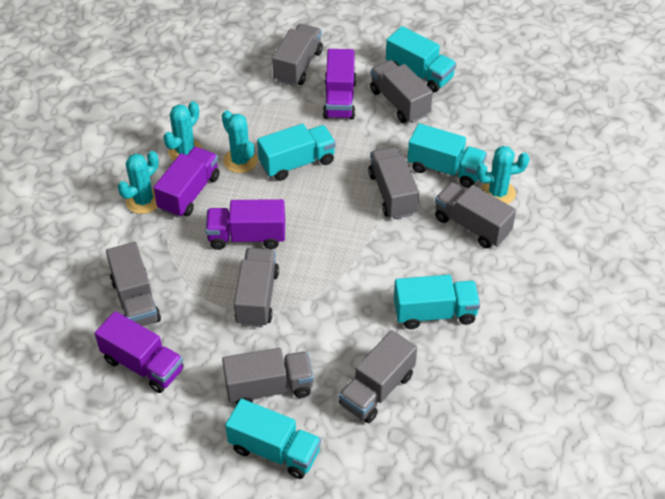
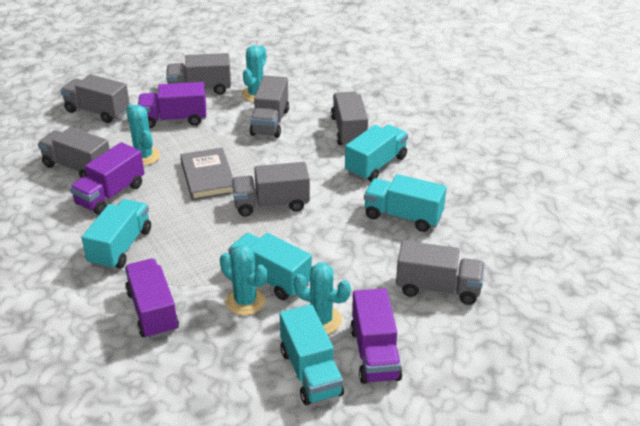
grey book: none = 0 -> [180,148,233,200] = 1
grey truck: [106,242,161,326] [222,348,314,405] [234,248,279,327] [272,24,323,86] [339,330,417,423] [368,147,419,219] [370,60,433,123] [435,182,516,248] = 8 -> [38,127,110,178] [60,74,130,123] [166,53,231,95] [232,162,310,217] [250,75,289,138] [331,92,368,146] [396,241,485,305] = 7

